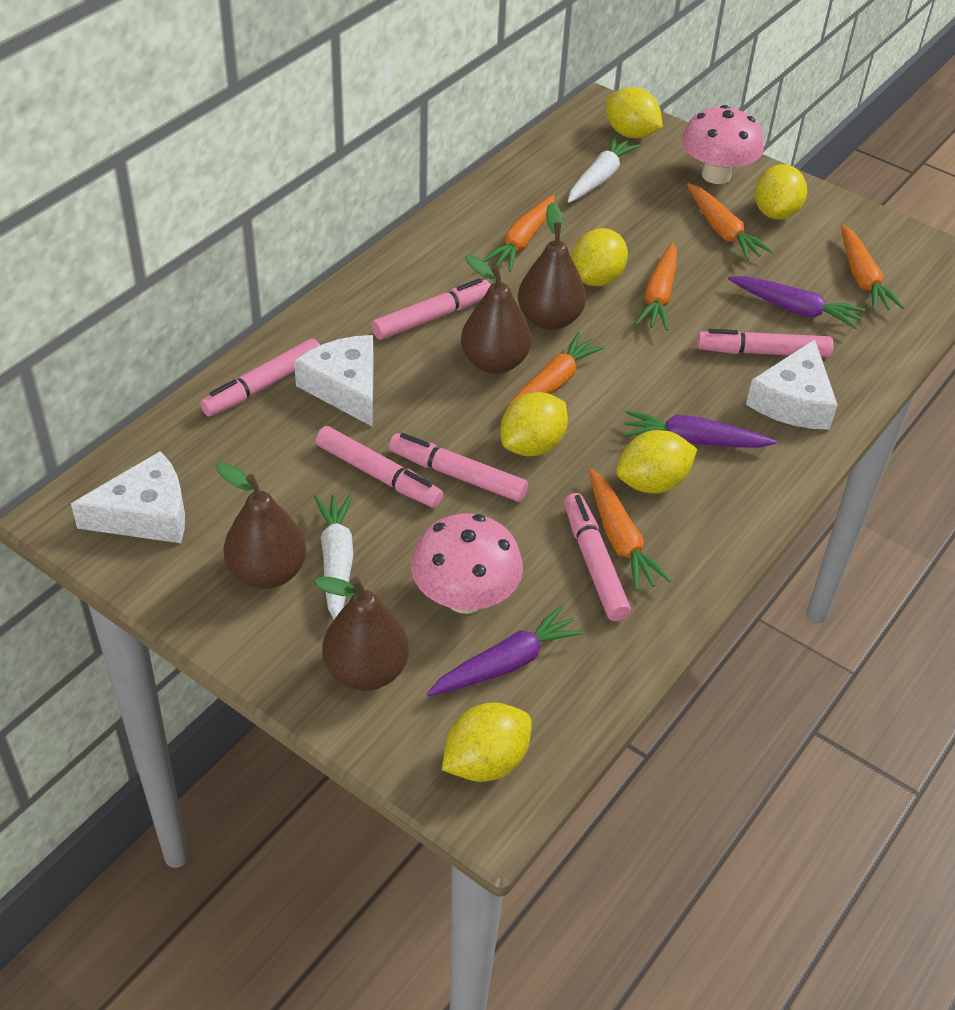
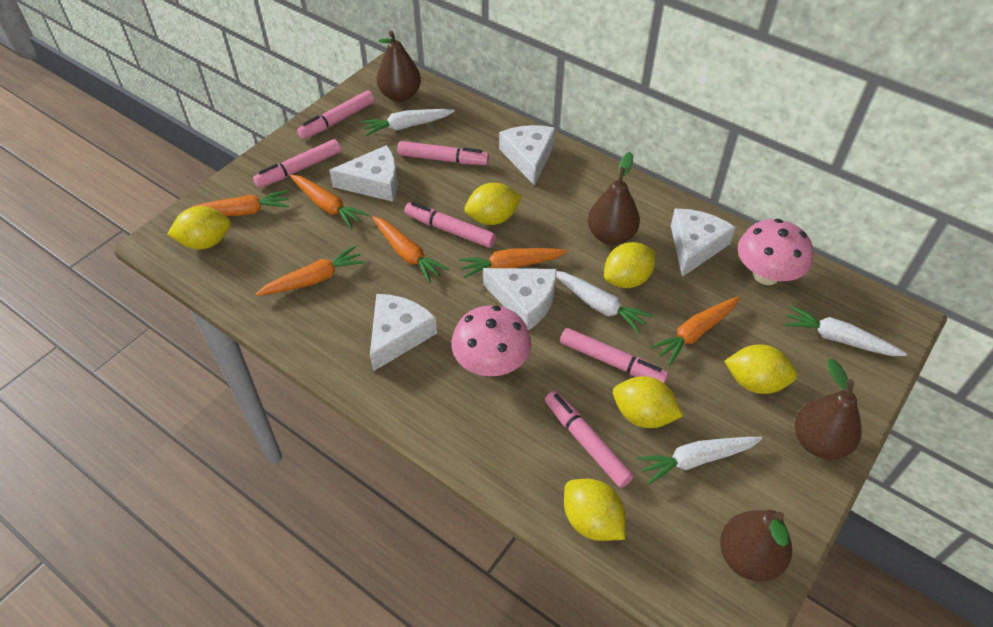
purple carrot: [427,605,585,696] [624,411,777,448] [728,276,865,329] = 3 -> none = 0
white carrot: [314,494,353,619] [568,136,640,203] = 2 -> [361,109,455,136] [556,271,653,333] [637,437,763,485] [784,305,907,356] = 4
white cheese: [71,451,185,543] [294,335,374,427] [746,339,838,430] = 3 -> [329,145,398,202] [370,294,437,371] [483,268,557,330] [499,125,556,185] [671,209,736,277] = 5

